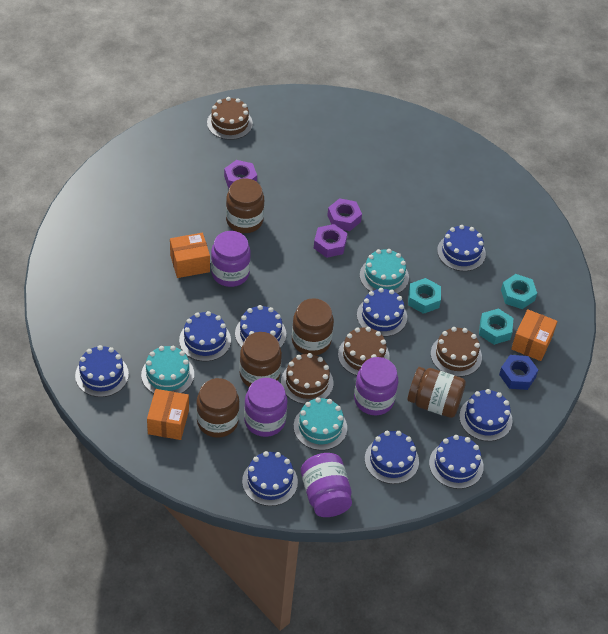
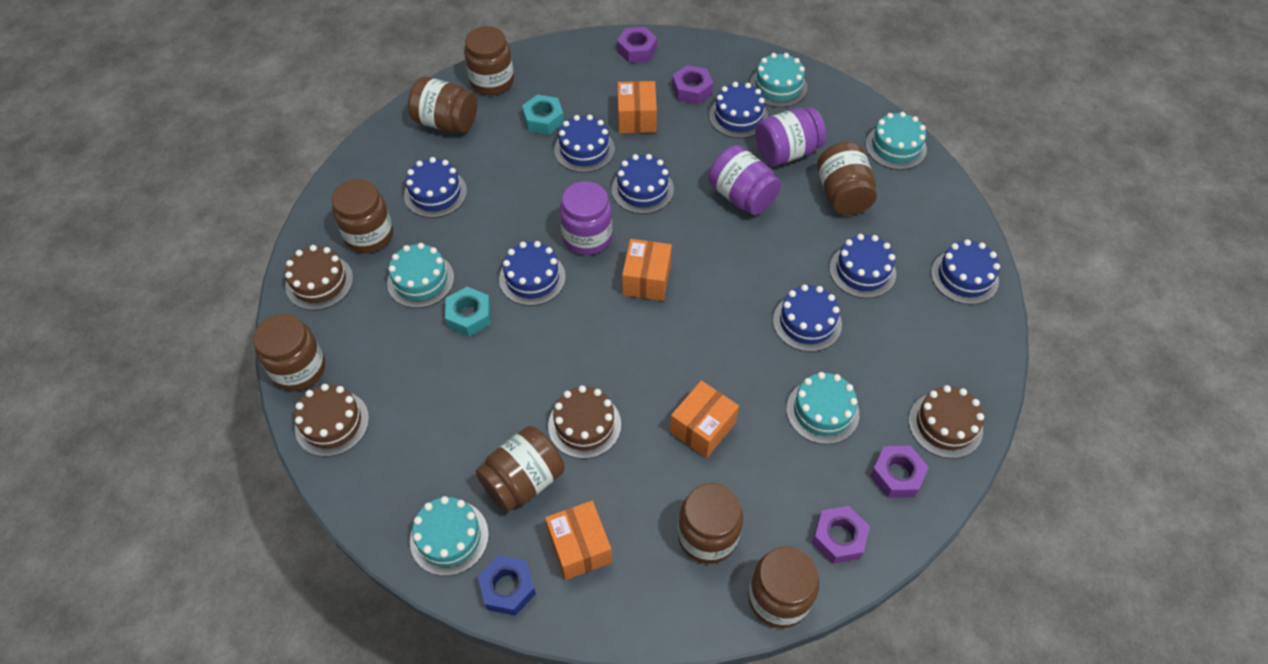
blue cake: [75,345,129,397] [179,311,231,361] [235,305,286,348] [242,451,298,506] [357,288,407,337] [365,431,419,484] [429,435,484,489] [437,225,486,271] [459,389,513,441] = 9 -> [404,157,467,218] [499,241,566,306] [554,115,615,173] [612,154,674,214] [709,82,768,138] [773,284,842,352] [830,234,896,298] [931,239,1000,305] = 8
brown jar: [196,378,240,438] [226,178,264,233] [239,332,282,387] [292,298,334,355] [407,367,466,418] = 5 -> [253,314,325,391] [331,179,393,253] [408,77,477,133] [464,26,514,95] [476,426,565,512] [678,483,743,564] [748,546,819,628] [817,142,877,215] = 8
orange box: [147,389,189,440] [170,233,210,278] [511,309,558,361] = 3 -> [545,501,612,580] [618,81,657,133] [622,239,672,301] [670,380,739,458] = 4
purple jar: [211,231,251,287] [244,378,287,437] [301,453,352,517] [354,357,398,415] = 4 -> [560,181,612,255] [708,145,781,215] [755,107,826,166] = 3
purple nut: [224,160,257,188] [314,224,347,258] [327,198,362,231] = 3 -> [617,27,657,63] [672,65,713,104] [812,506,870,564] [870,446,929,498] = 4
turquoise cake: [141,346,194,393] [294,397,347,450] [360,249,409,294] = 3 -> [387,243,454,308] [410,496,489,576] [750,53,807,107] [786,372,859,444] [866,112,927,170] = 5
turquoise nut: [408,278,441,314] [479,309,513,345] [501,274,537,309] = 3 -> [445,287,491,337] [522,94,564,135] = 2

